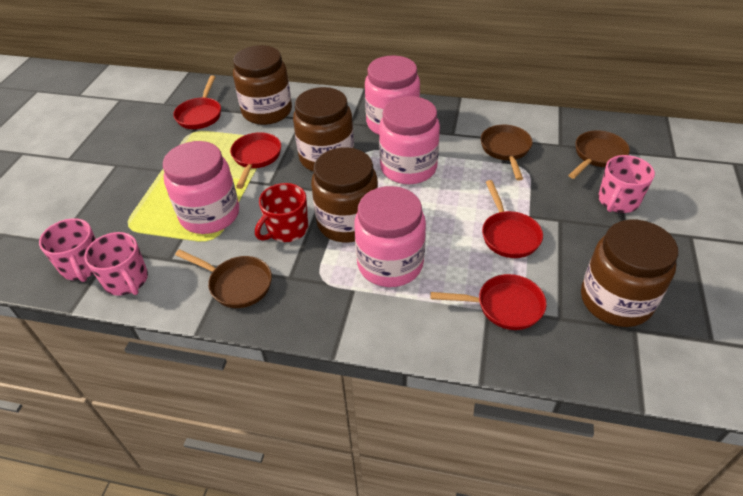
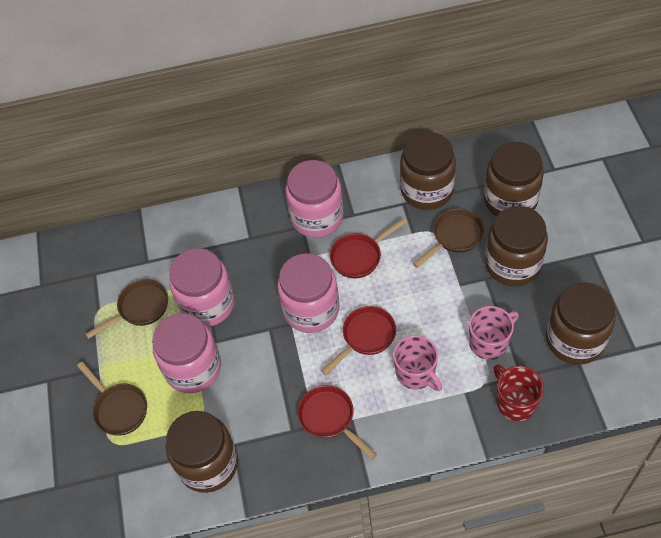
brown jar: [233,45,292,125] [293,87,354,172] [311,147,378,243] [581,220,678,327] = 4 -> [166,411,238,493] [400,132,456,210] [484,142,544,216] [485,206,548,286] [546,282,615,365] = 5
pink mug: [39,218,96,282] [84,232,148,296] [598,155,655,213] = 3 -> [393,335,442,391] [469,306,519,360] = 2
red pan: [173,75,221,129] [230,132,281,189] [430,274,547,330] [482,180,543,258] = 4 -> [297,385,377,459] [321,306,396,375] [330,218,407,278] = 3

